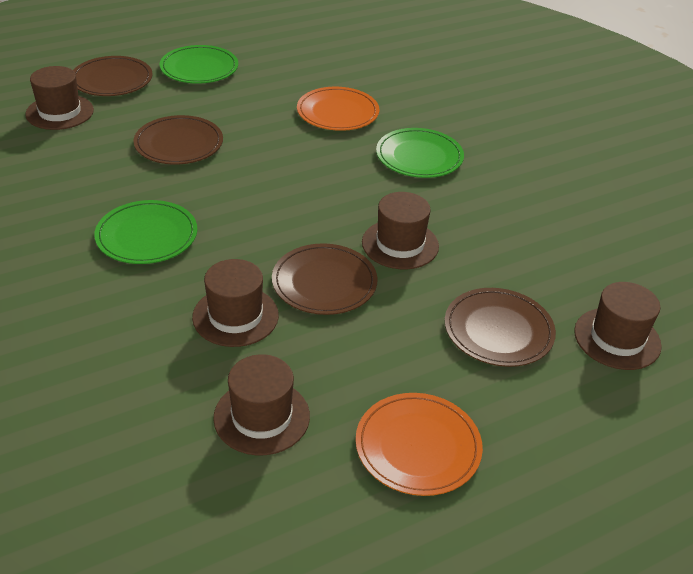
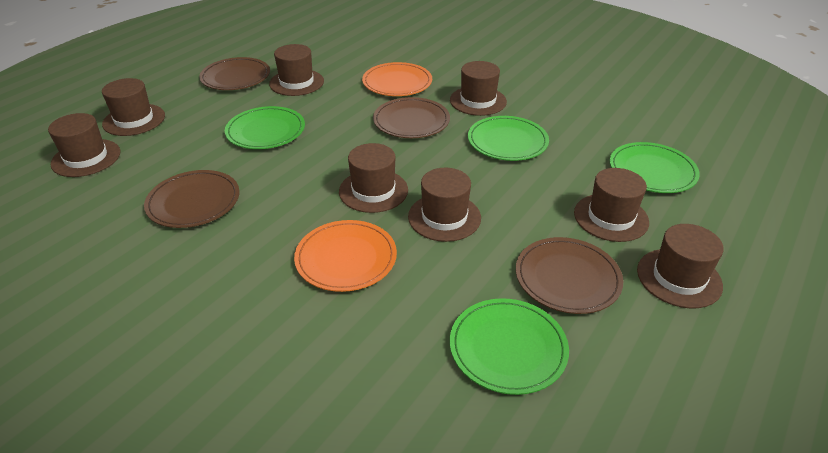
brown hat: [25,66,94,130] [192,259,279,347] [213,354,310,455] [362,192,439,269] [574,282,662,370] = 5 -> [48,113,121,177] [102,78,165,136] [269,44,324,96] [339,143,408,213] [408,168,481,242] [450,61,507,116] [574,168,649,242] [637,224,724,308] = 8
green plate: [94,200,197,264] [160,45,238,84] [376,128,464,178] = 3 -> [225,106,305,149] [450,298,569,395] [468,116,549,161] [610,142,700,193] = 4

